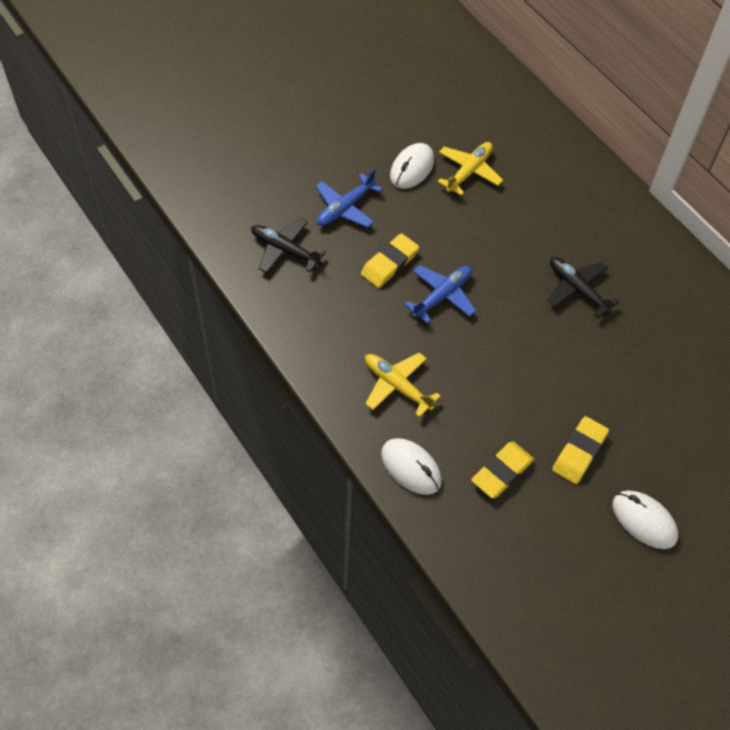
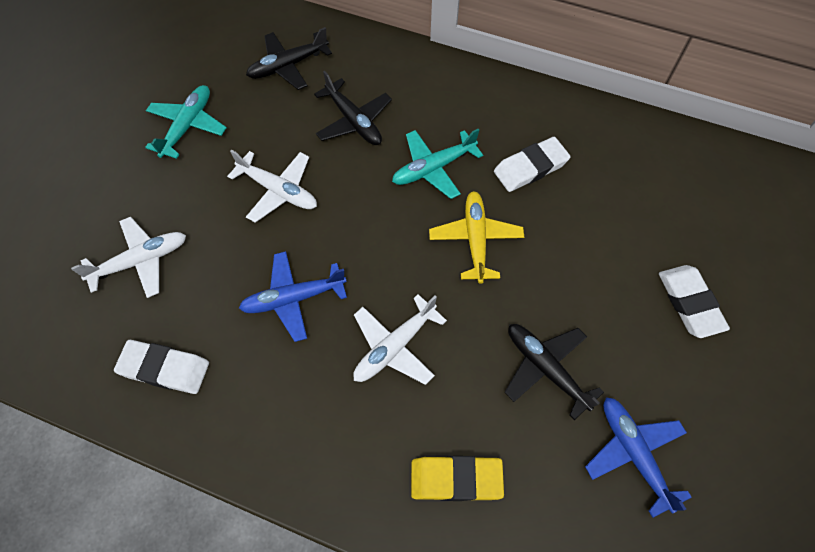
black plane: [251,218,326,273] [548,257,619,318] = 2 -> [246,27,332,90] [314,71,392,145] [505,324,604,420] = 3
turquoise plane: none = 0 -> [145,85,227,159] [392,129,483,199] = 2
white eraser: none = 0 -> [114,340,209,394] [494,137,571,192] [659,265,730,338] = 3
white mouse: [381,438,442,495] [390,143,434,189] [612,491,678,549] = 3 -> none = 0
white plane: none = 0 -> [71,217,186,298] [227,150,317,223] [353,294,447,385] = 3
yellow eraser: [361,233,419,288] [471,442,534,498] [552,416,609,484] = 3 -> [411,456,504,501] = 1
yellow plane: [365,353,441,417] [437,142,503,196] = 2 -> [429,191,524,284] = 1

